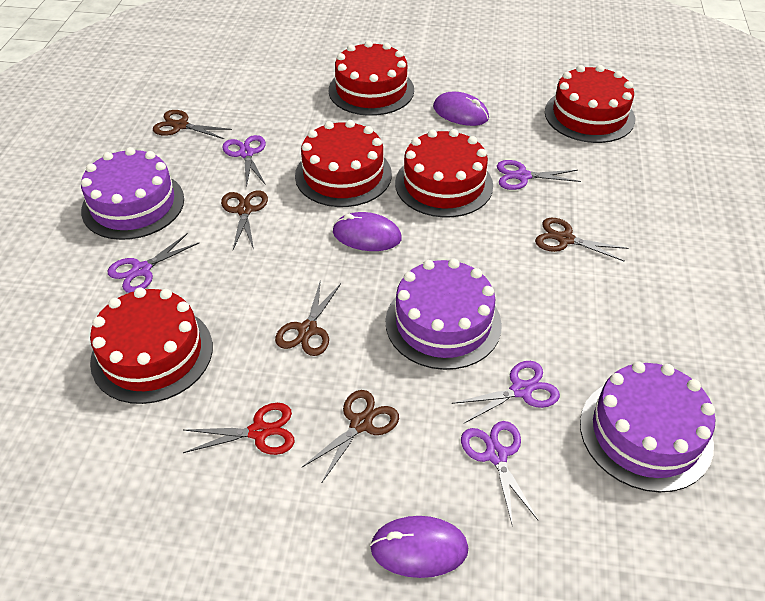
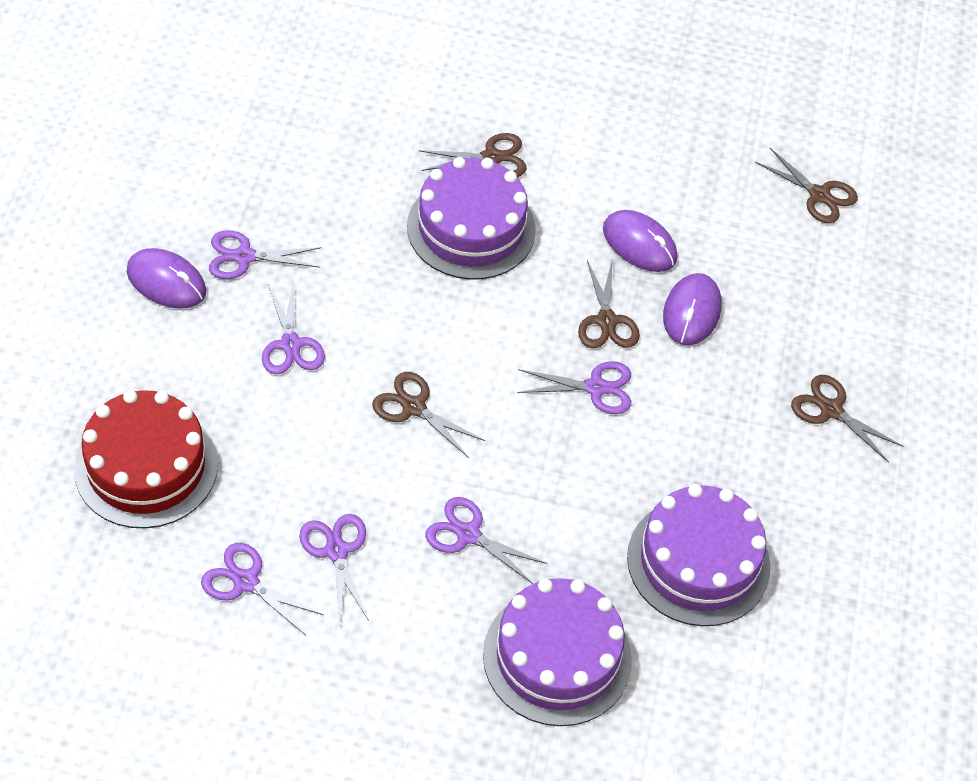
purple scissors: [108,233,199,293] [222,135,266,188] [452,361,560,424] [461,421,538,527] [497,160,581,190] = 5 -> [201,543,324,635] [209,230,321,279] [262,280,325,375] [299,514,369,623] [425,497,547,584] [517,361,631,414] = 6
red cake: [90,287,213,404] [295,120,392,207] [329,41,414,116] [395,129,493,217] [545,65,635,143] = 5 -> [74,390,218,528] = 1
red scissors: [183,403,295,455] = 1 -> none = 0

